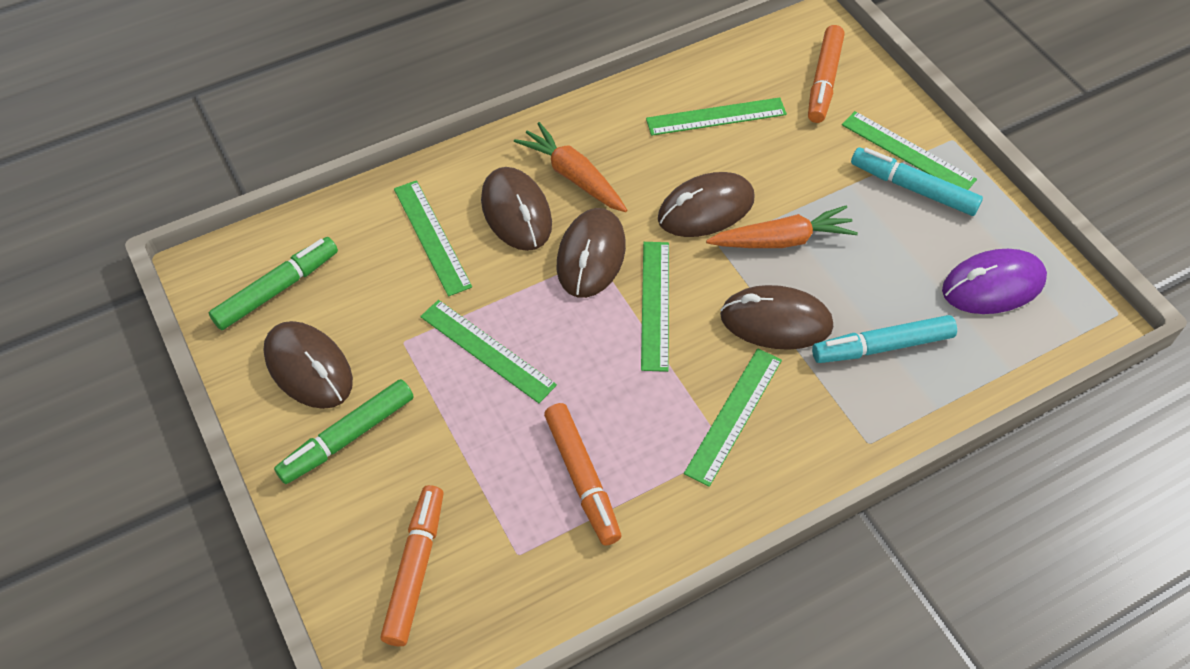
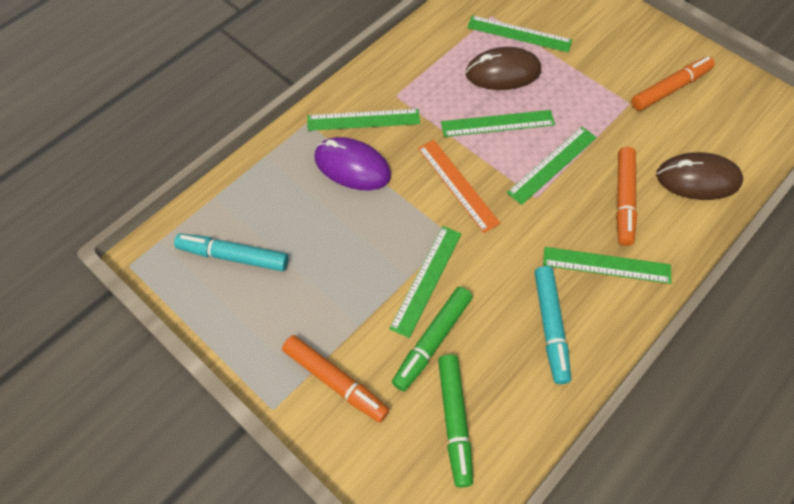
brown mouse: [263,321,353,409] [481,167,552,251] [556,208,626,298] [658,172,755,237] [720,285,833,350] = 5 -> [466,47,541,90] [656,152,743,200] = 2
orange carrot: [514,122,627,212] [706,206,858,248] = 2 -> none = 0
orange ruler: none = 0 -> [418,140,501,233] = 1

